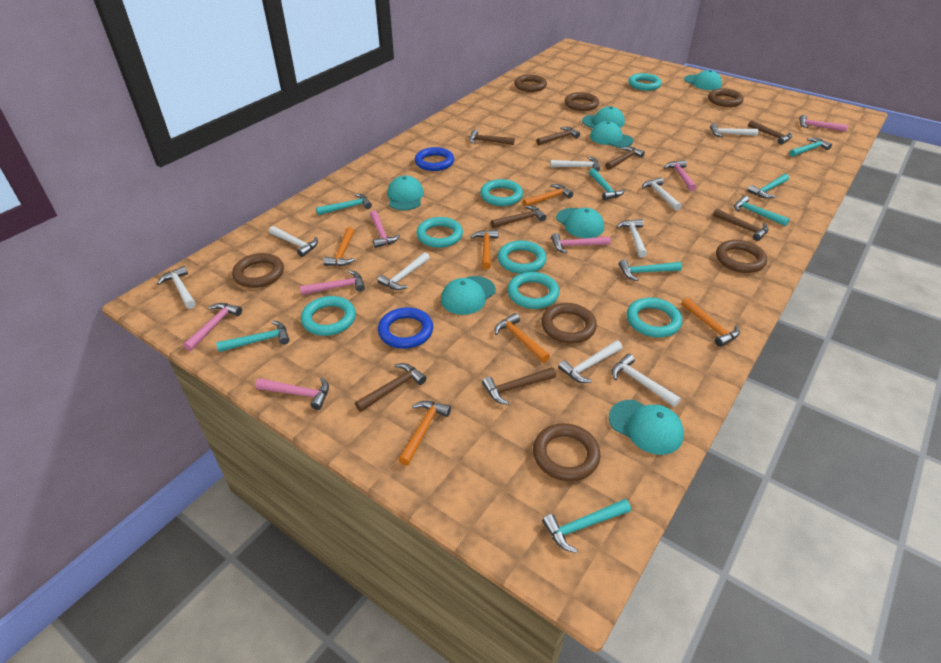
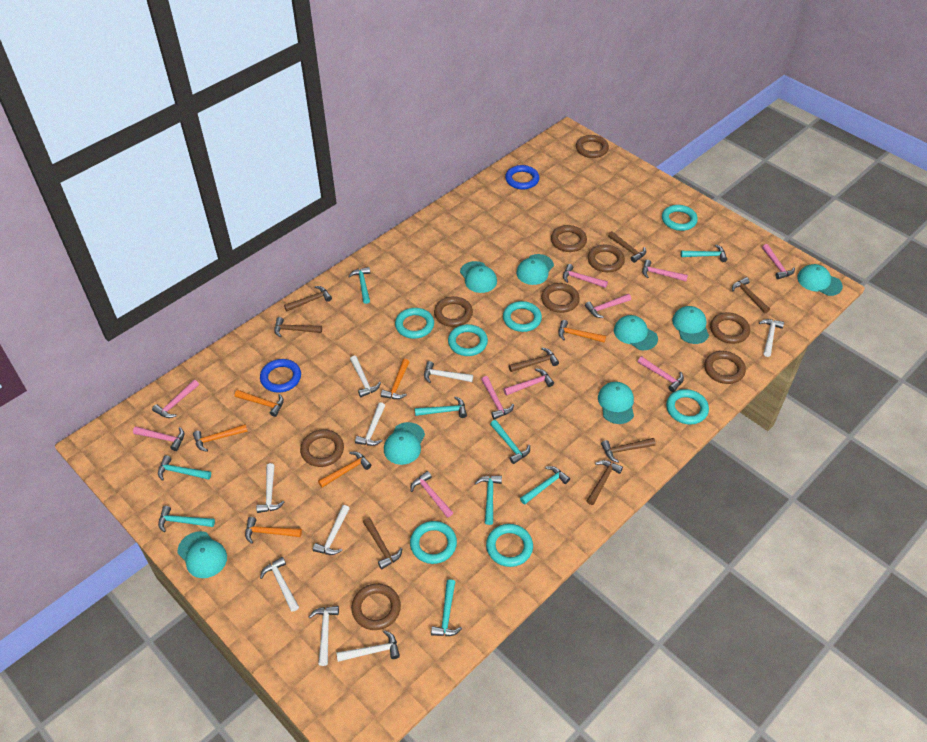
brown ring: [232,253,284,288] [514,74,547,92] [533,423,600,481] [541,303,597,344] [565,92,599,111] [708,88,744,107] [716,240,767,273] = 7 -> [300,429,344,467] [351,583,401,630] [434,296,473,327] [541,283,580,313] [551,225,587,252] [576,135,609,158] [588,244,625,272] [704,351,746,384] [710,312,750,344] = 9
pink hammer: [183,303,242,351] [255,378,329,410] [300,270,365,295] [370,210,400,248] [551,233,611,253] [664,160,696,191] [799,115,848,132] = 7 -> [133,426,184,451] [152,380,199,418] [411,471,453,518] [481,376,514,419] [503,368,554,396] [563,264,608,288] [585,294,631,318] [638,356,684,392] [642,260,688,281] [762,244,795,279] = 10
turquoise cap: [387,175,424,211] [441,276,496,315] [556,208,604,238] [582,107,625,128] [590,121,633,148] [609,400,684,455] [684,70,722,90] = 7 -> [177,531,227,578] [384,422,425,465] [460,261,497,293] [516,254,554,285] [598,382,634,424] [614,315,658,350] [672,306,709,344] [797,264,843,296] = 8
turquoise hammer: [216,321,290,352] [316,194,372,215] [542,499,631,553] [589,168,625,200] [619,259,682,281] [734,195,790,226] [747,174,789,198] [789,138,832,157] = 8 -> [158,455,211,481] [158,506,215,532] [348,267,370,304] [415,396,467,418] [431,579,462,636] [475,476,502,525] [490,420,530,464] [520,466,570,505] [681,244,727,262] = 9

